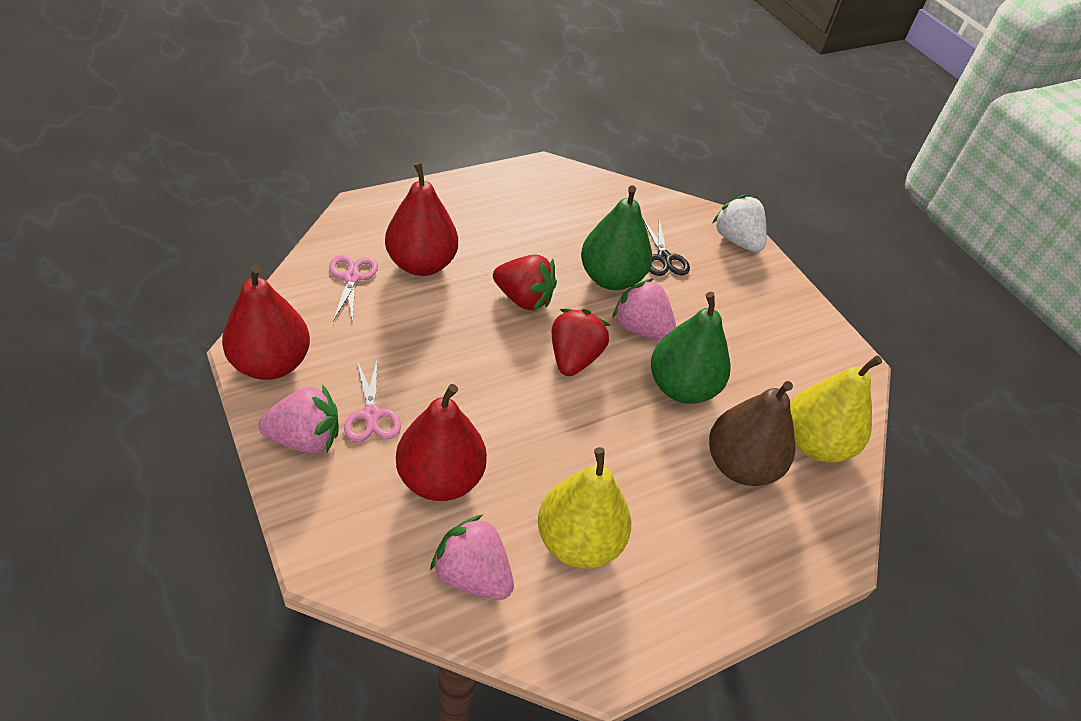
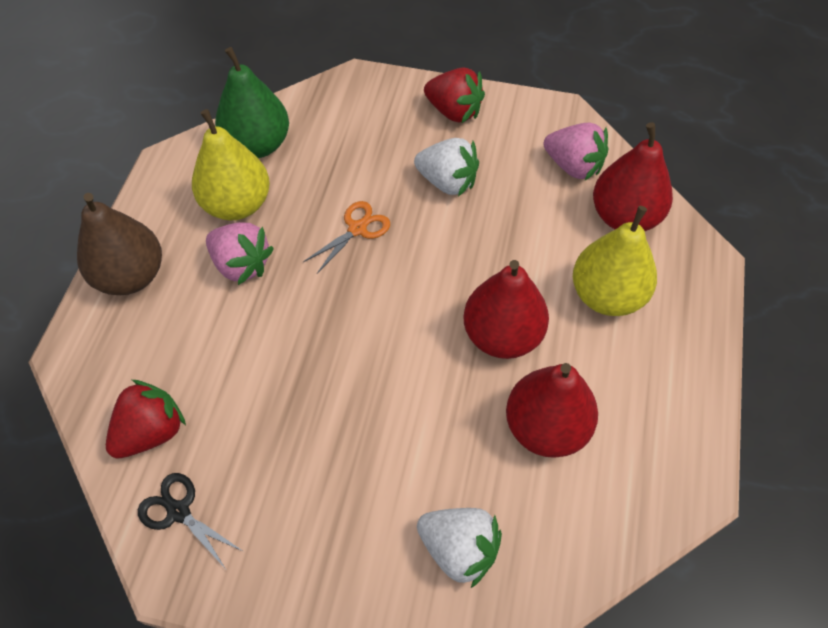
green pear: [581,186,652,290] [651,292,730,404] = 2 -> [215,47,289,158] = 1
orange scissors: none = 0 -> [303,201,390,273] = 1
pink scissors: [329,255,378,323] [344,360,401,442] = 2 -> none = 0
pink strawberry: [258,384,339,454] [430,515,514,600] [612,279,676,341] = 3 -> [206,222,274,285] [544,123,608,181] = 2
white strawberry: [712,194,767,252] = 1 -> [414,138,479,197] [417,508,502,588] = 2

